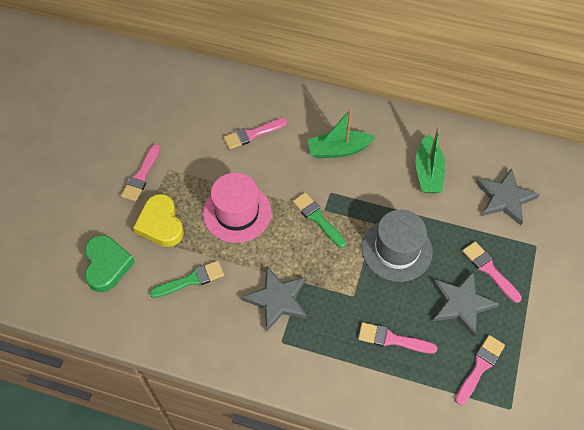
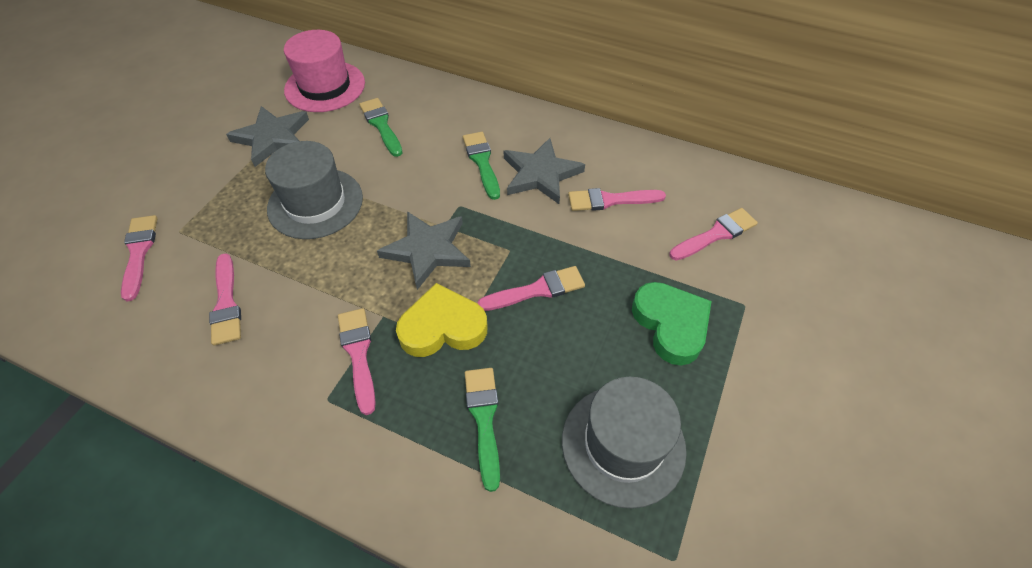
green boat: [307,109,376,158] [415,127,445,193] = 2 -> none = 0
green brush: [150,261,224,298] [293,192,346,248] = 2 -> [359,98,402,157] [463,132,500,200] [465,368,500,492] = 3
grey hat: [362,210,433,282] = 1 -> [265,141,363,239] [562,377,687,509] = 2
pink brush: [121,144,160,202] [223,118,288,149] [358,322,437,354] [455,335,505,405] [462,242,522,303] = 5 -> [121,215,158,301] [209,253,241,346] [338,308,376,415] [478,266,585,311] [568,188,666,211] [669,208,758,261] = 6

